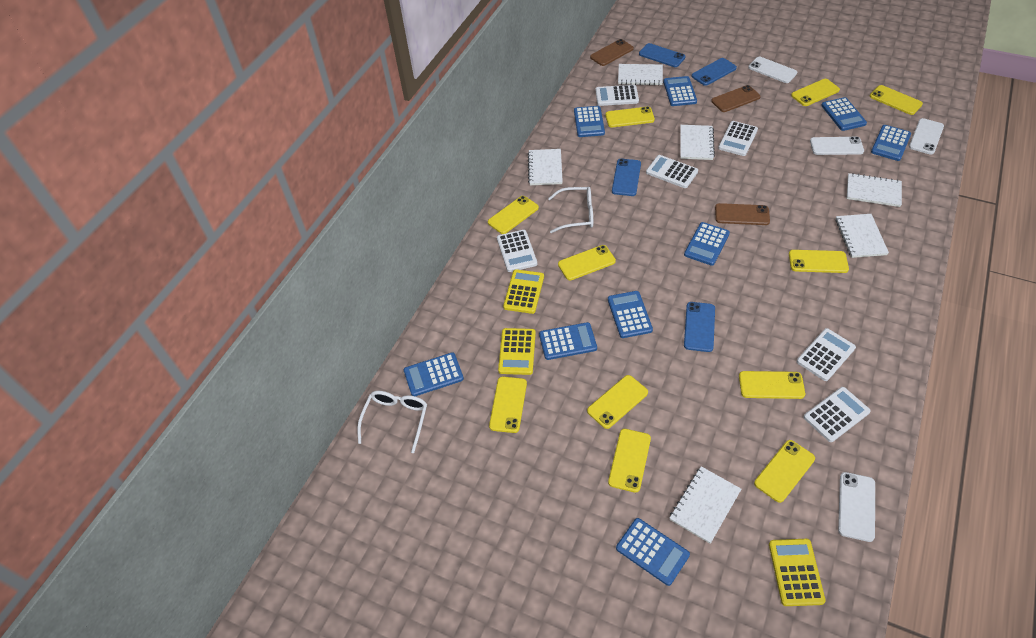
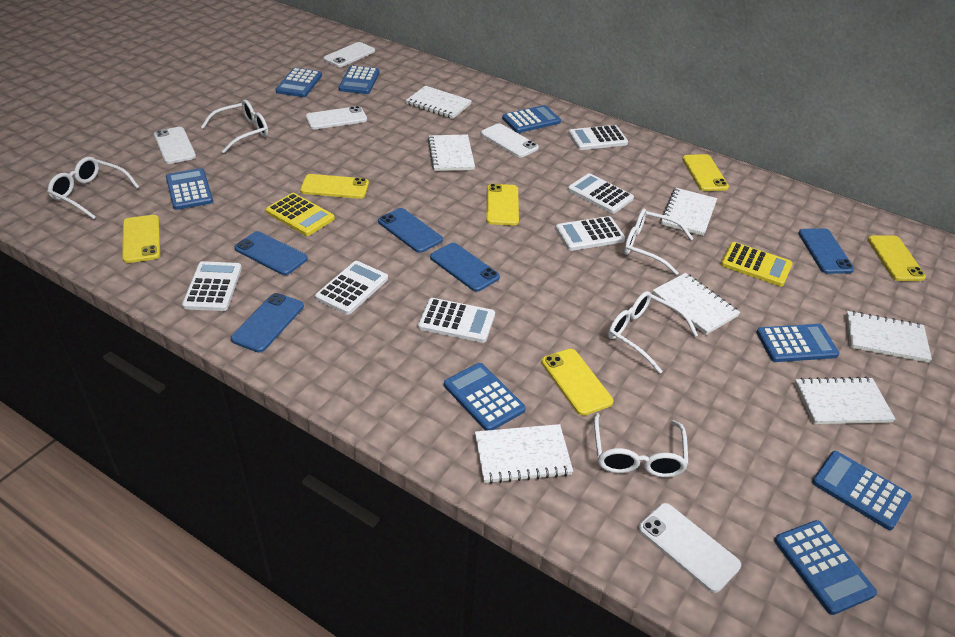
blue calculator: [404,352,464,396] [539,322,597,360] [574,106,605,137] [608,291,653,338] [616,518,690,586] [663,76,697,106] [684,222,730,266] [821,97,867,131] [871,125,911,161] = 9 -> [166,168,213,210] [276,68,322,97] [339,65,380,94] [444,363,526,431] [502,105,561,133] [756,324,839,362] [774,520,877,615] [812,451,912,530] = 8
blue phone: [612,159,641,196] [639,43,685,67] [684,302,715,352] [692,58,737,86] = 4 -> [231,293,304,352] [234,231,307,275] [378,208,443,253] [430,243,500,292] [798,228,854,274] = 5
brown phone: [590,39,634,66] [711,85,761,112] [715,203,770,225] = 3 -> none = 0
white glasses: [357,391,427,453] [548,187,593,233] = 2 -> [47,157,139,219] [201,100,268,153] [594,413,689,477] [608,291,698,374] [624,209,694,275] = 5
white notebook: [528,149,563,185] [618,64,663,85] [670,466,741,544] [680,125,715,160] [835,214,889,258] [847,173,902,207] = 6 -> [406,86,472,119] [428,134,475,171] [475,424,573,484] [652,273,740,335] [660,188,717,236] [795,377,895,424] [846,311,932,363] = 7
white phone: [748,57,797,83] [810,137,864,155] [838,472,875,542] [909,118,944,155] = 4 -> [154,127,196,164] [306,106,367,129] [324,42,375,67] [481,123,539,158] [638,503,741,593] = 5
yellow calculator: [498,328,536,375] [503,269,544,314] [769,539,826,606] = 3 -> [266,193,335,236] [721,242,793,286] = 2
yellow phone: [488,196,539,234] [489,377,527,433] [558,245,616,280] [587,375,648,429] [605,107,655,127] [608,429,651,493] [739,371,805,399] [754,440,815,503] [789,250,849,273] [791,79,840,106] [870,85,923,115] = 11 -> [122,215,160,263] [300,174,369,199] [486,184,519,226] [542,349,613,416] [682,154,729,191] [868,235,926,281] = 6

